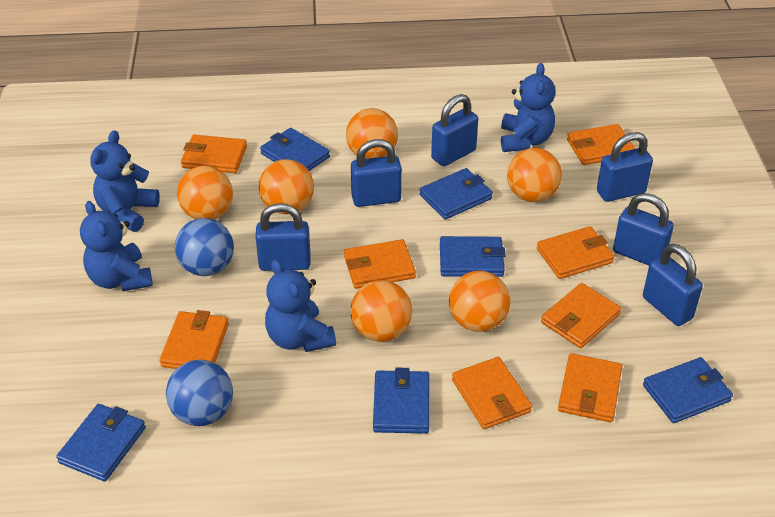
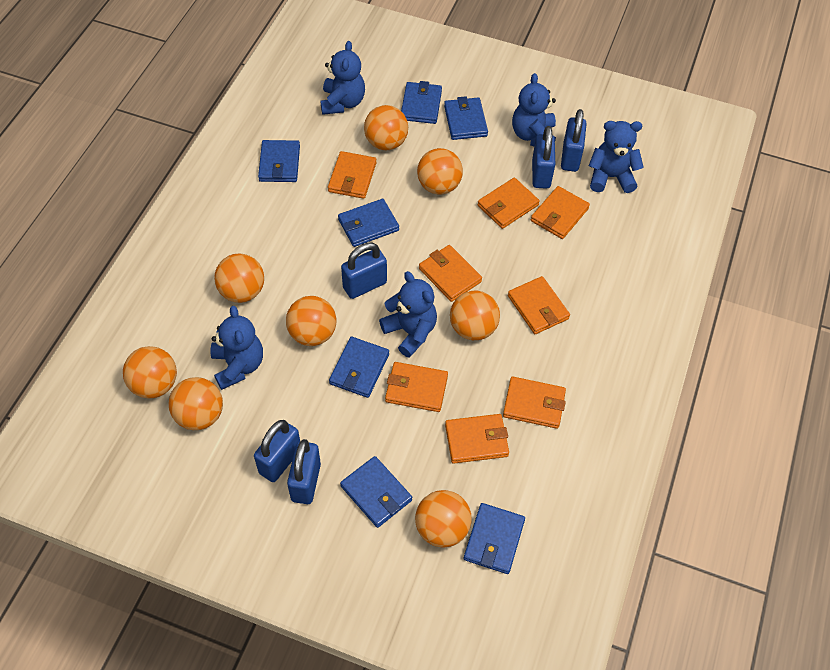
blue ball: [166,360,233,426] [175,218,234,276] = 2 -> none = 0
blue padlock: [256,203,311,271] [351,139,402,207] [431,94,478,166] [597,132,653,202] [613,193,674,265] [643,244,703,326] = 6 -> [254,420,300,482] [287,439,321,504] [341,243,387,299] [532,126,555,189] [561,109,587,172] = 5
blue teddy bear: [80,201,153,291] [90,130,160,232] [265,259,336,352] [501,63,556,152] = 4 -> [211,306,263,390] [320,41,365,115] [379,271,437,358] [512,73,556,146] [589,121,644,193] = 5
blue wallet: [56,404,145,481] [260,128,330,171] [373,368,429,434] [420,168,493,220] [440,236,506,277] [643,357,733,423] = 6 -> [258,140,300,182] [329,337,389,398] [338,199,399,247] [340,456,412,528] [401,81,442,124] [444,96,488,140] [464,503,525,574] = 7
orange ball: [177,165,233,220] [259,159,314,214] [346,108,398,159] [350,280,412,342] [449,271,510,332] [507,148,562,202] = 6 -> [123,346,177,398] [169,377,223,430] [214,253,264,303] [286,296,336,346] [364,105,408,151] [415,490,472,548] [417,148,463,195] [450,291,500,340] = 8

